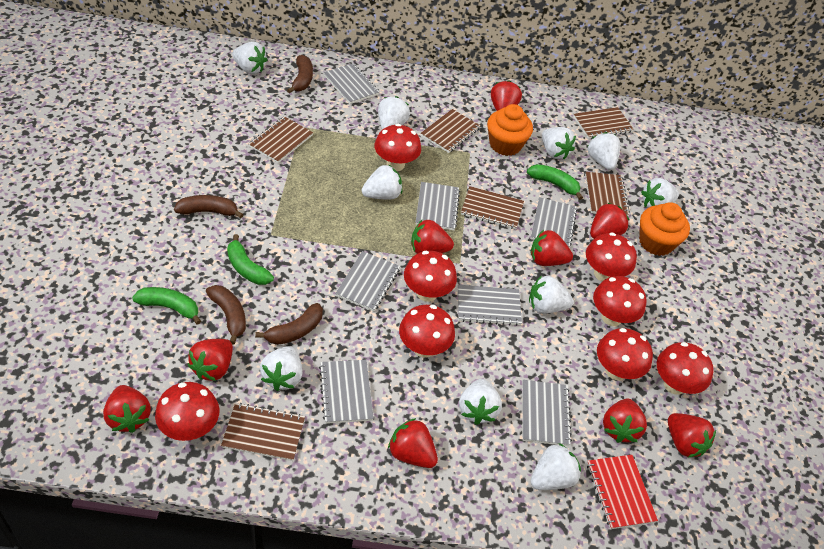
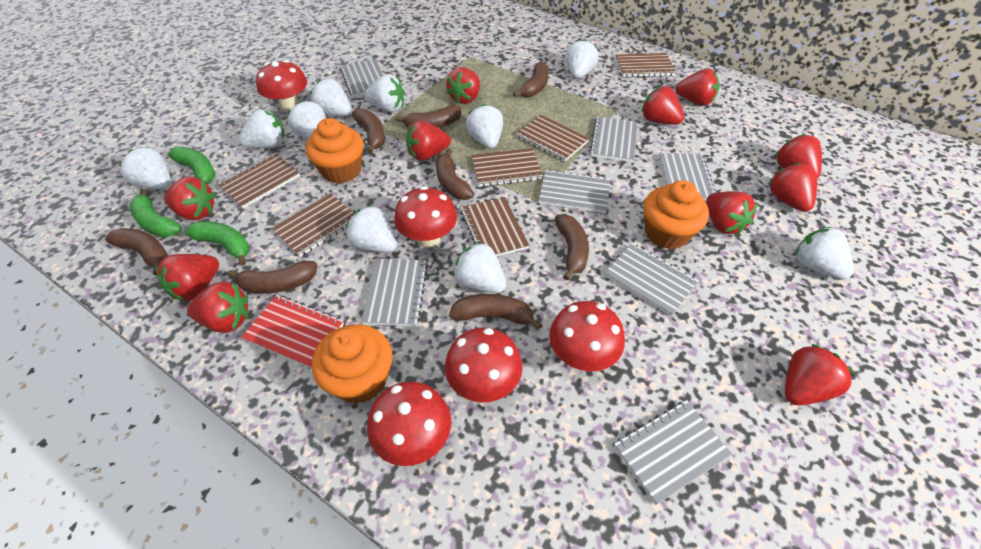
brown banana: [174,195,243,218] [206,285,246,345] [255,303,323,345] [287,55,313,93] = 4 -> [105,228,168,276] [228,261,318,294] [352,108,385,154] [396,105,461,128] [436,149,474,200] [449,294,542,330] [513,62,549,97] [555,214,589,281] = 8
orange cupcake: [487,104,533,156] [639,202,690,256] = 2 -> [306,118,364,184] [312,324,392,404] [643,180,709,250] = 3
red mushroom: [155,382,219,441] [374,124,421,171] [399,305,455,358] [404,251,457,302] [586,232,637,281] [593,276,646,326] [597,328,653,380] [657,342,714,395] = 8 -> [256,60,307,112] [367,381,451,466] [394,186,457,248] [445,328,523,403] [549,301,625,371] = 5
red strawberry: [103,385,151,433] [188,339,233,381] [388,418,438,468] [411,220,454,254] [491,80,522,111] [531,230,573,266] [590,203,629,239] [603,399,647,443] [668,413,716,458] = 9 -> [156,254,219,301] [164,177,216,220] [187,282,248,333] [406,120,451,161] [446,67,480,104] [642,86,684,124] [675,68,720,106] [706,191,758,235] [769,163,817,212] [776,134,822,178] [785,344,854,405] = 11

